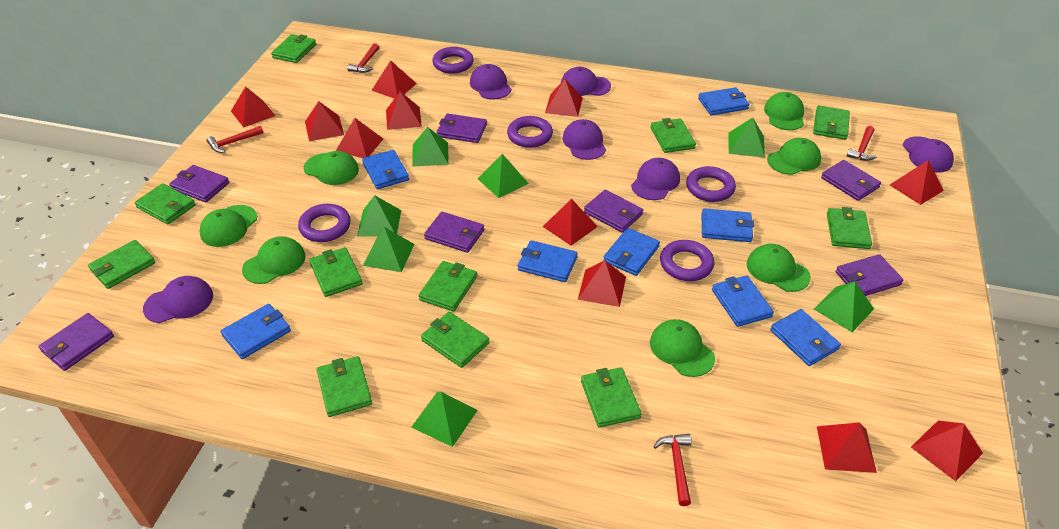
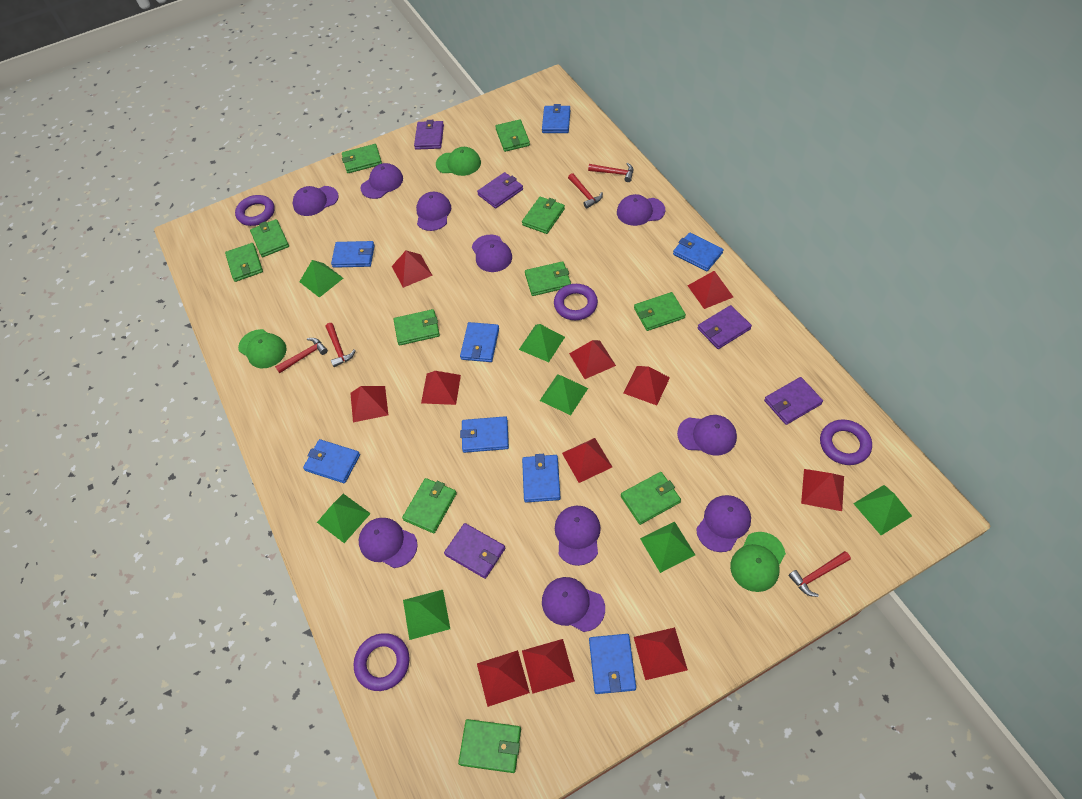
green cap: [199,205,257,247] [242,236,306,284] [304,151,359,185] [650,319,715,377] [747,244,811,292] [764,92,804,130] [767,138,821,175] = 7 -> [238,329,287,368] [436,147,481,176] [730,532,786,592] = 3
purple cap: [143,276,213,323] [470,64,511,99] [561,67,611,96] [562,119,606,160] [631,158,680,200] [903,136,954,173] = 6 -> [293,186,339,216] [359,518,418,568] [361,163,403,199] [416,192,451,231] [472,235,512,272] [542,577,605,632] [555,506,601,566] [617,194,665,226] [677,415,737,456] [696,495,751,552] = 10
purple ring: [298,204,351,242] [432,47,474,74] [507,116,553,148] [660,240,714,281] [686,166,736,202] = 5 -> [235,195,275,226] [354,633,410,691] [554,284,598,320] [820,419,872,465] = 4
purple wallet: [38,313,114,371] [169,165,229,202] [424,212,484,253] [437,113,487,143] [584,190,643,233] [821,160,881,201] [836,254,903,296] = 7 -> [414,120,444,150] [444,523,505,579] [477,172,523,208] [698,305,752,349] [764,377,823,425] = 5
red hammer: [207,126,263,153] [347,43,379,73] [653,434,692,506] [847,126,877,161] = 4 -> [275,338,328,373] [326,323,356,367] [568,173,603,208] [588,163,633,182] [788,551,851,597] = 5

